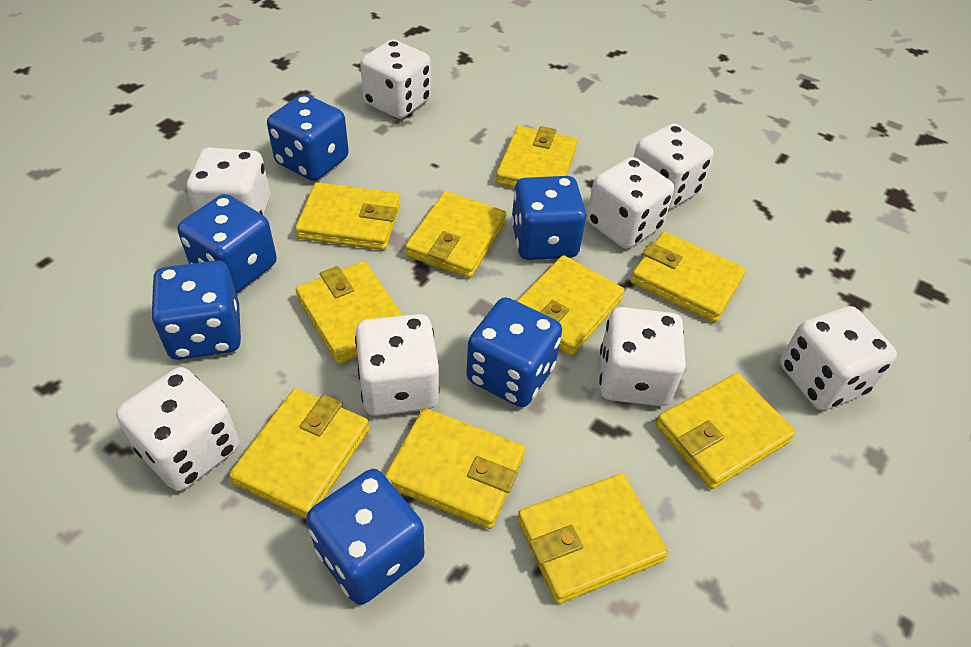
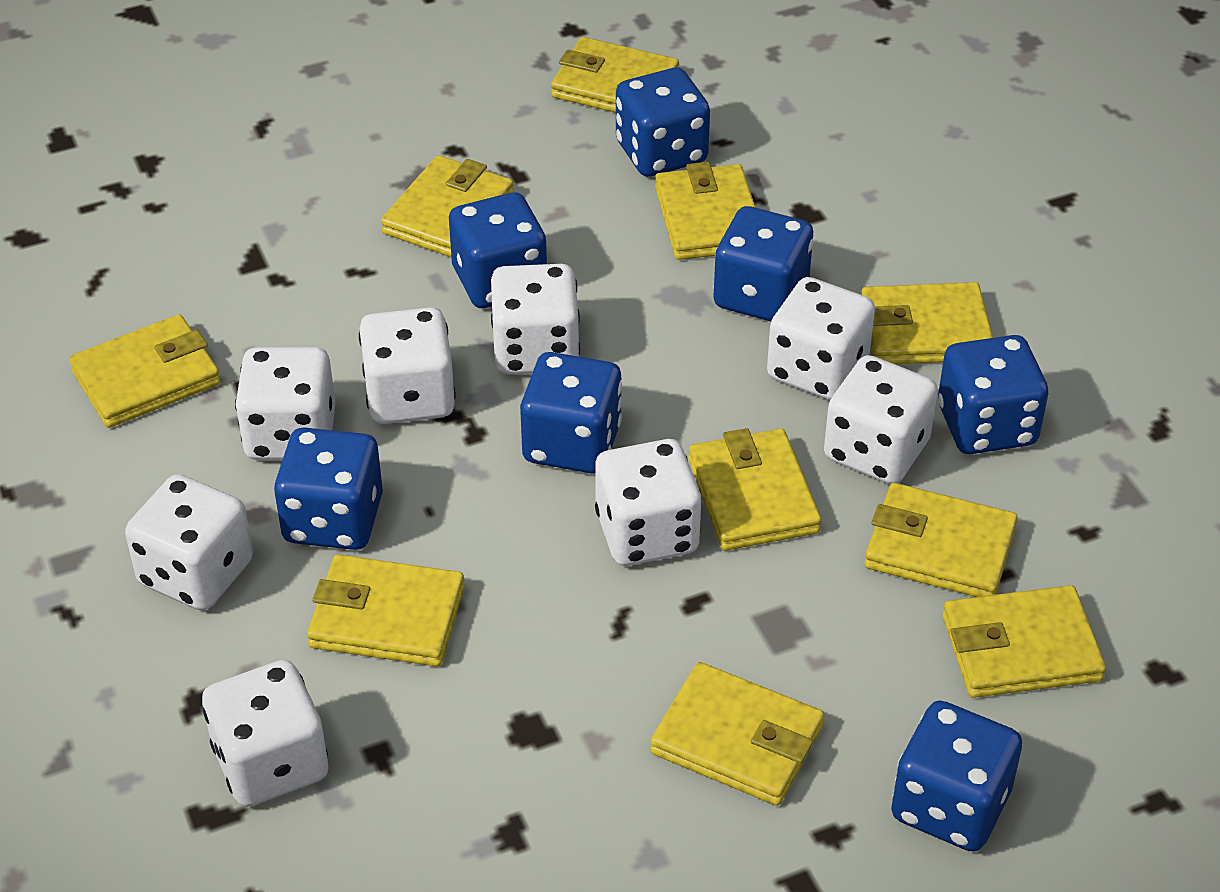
blue dice: [151,261,241,360] [177,194,277,293] [267,94,349,181] [306,469,424,605] [466,297,562,407] [511,176,586,260] = 6 -> [274,428,383,550] [449,192,547,308] [520,352,622,474] [616,68,710,177] [713,206,813,322] [891,701,1022,852] [938,335,1048,454] = 7

